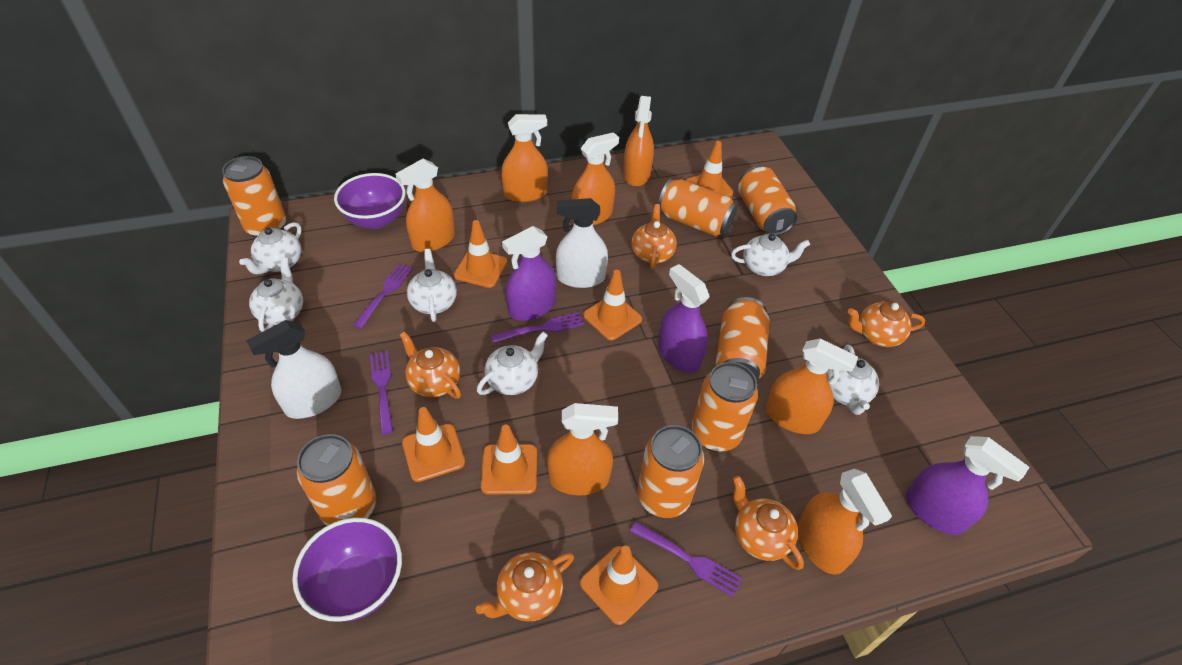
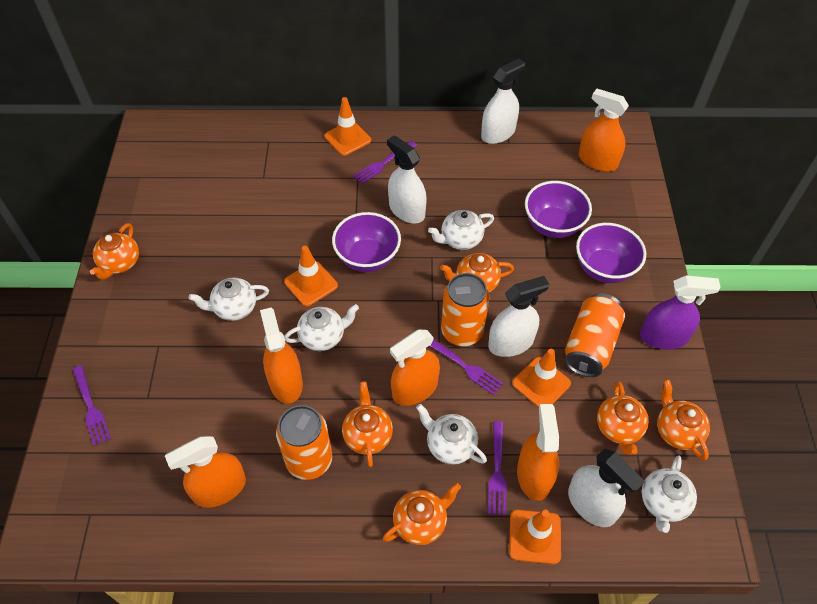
orange can: [222,156,286,237] [297,434,376,526] [637,425,704,518] [658,179,737,236] [692,362,758,452] [715,297,770,381] [738,166,797,236] = 7 -> [276,405,332,480] [441,273,489,346] [565,293,625,377] = 3
orange spray bottle: [395,158,455,252] [501,114,548,202] [547,403,618,495] [572,132,619,225] [623,96,654,187] [765,338,858,434] [797,469,892,575] = 7 -> [165,436,246,508] [260,308,303,404] [390,330,440,406] [517,404,559,501] [579,89,629,172] = 5
orange teapot: [400,331,461,399] [476,552,574,621] [631,204,677,269] [733,476,804,570] [848,302,925,347] = 5 -> [90,223,139,280] [342,381,393,467] [383,483,461,545] [440,253,514,292] [597,381,649,455] [657,379,710,460] = 6
orange traffic cone: [402,407,465,482] [454,220,507,288] [481,425,537,494] [580,546,658,625] [583,270,642,340] [686,141,733,197] = 6 -> [284,246,338,306] [325,97,371,156] [509,510,561,564] [512,349,571,408] = 4
purple bowl: [292,518,402,622] [334,173,405,229] = 2 -> [332,212,401,272] [525,181,592,238] [576,223,646,283] = 3
purple spray bottle: [502,226,556,321] [658,264,709,373] [906,436,1029,535] = 3 -> [640,276,721,350] = 1
white spray bottle: [246,320,341,419] [556,198,608,288] = 2 -> [387,135,427,223] [481,59,525,144] [488,276,549,357] [568,449,645,527] = 4
white teapot: [239,222,302,274] [249,258,303,332] [407,249,457,322] [477,332,548,395] [731,234,810,276] [826,345,879,415] = 6 -> [189,278,269,321] [284,304,359,351] [416,404,487,465] [428,210,494,250] [642,456,697,533] = 5

